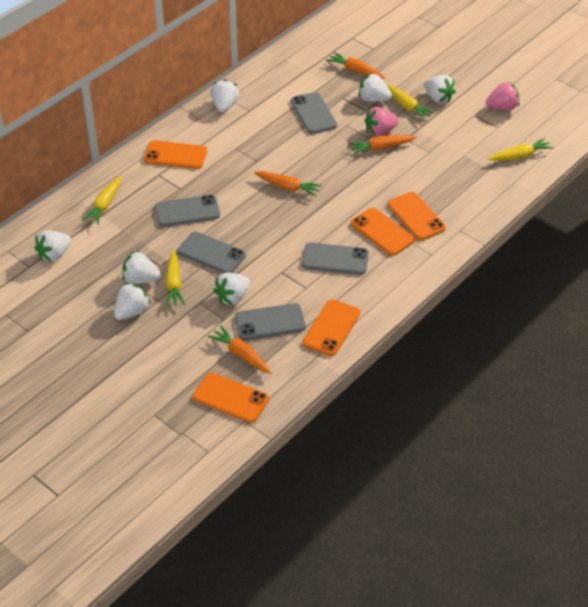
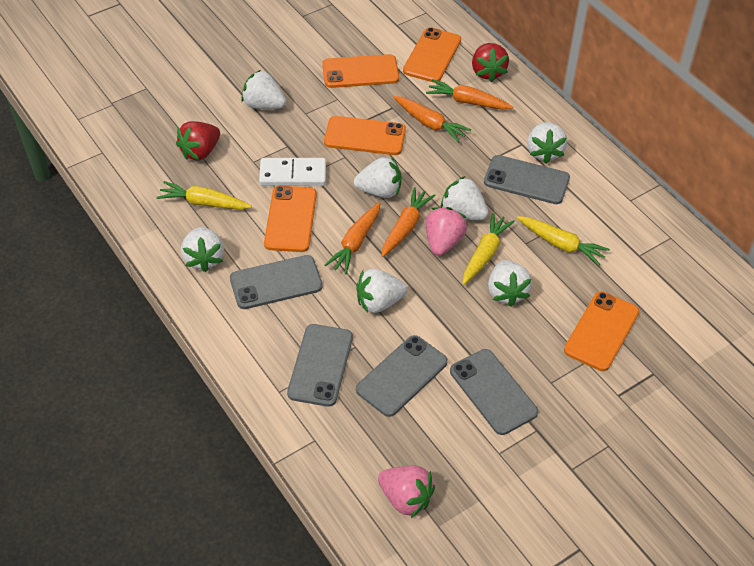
red strawberry: none = 0 -> [176,121,220,160] [472,43,509,82] = 2
white domino: none = 0 -> [259,158,326,186] = 1
yellow carrot: [82,176,121,225] [165,250,185,307] [386,84,435,120] [488,137,554,161] = 4 -> [157,181,252,210] [462,213,515,285] [517,216,610,266] = 3

